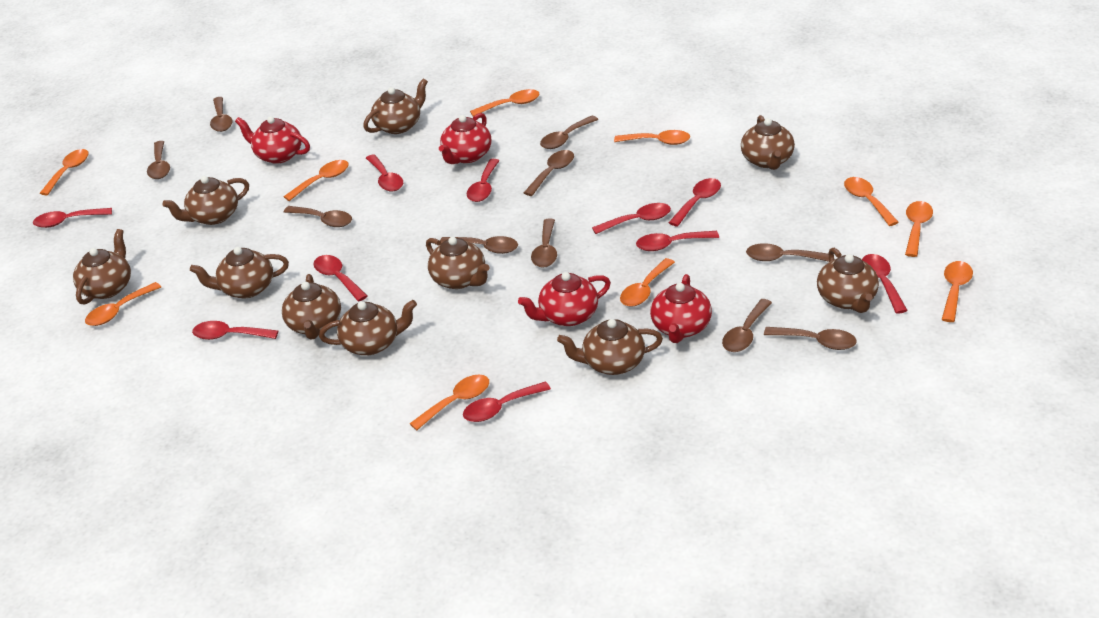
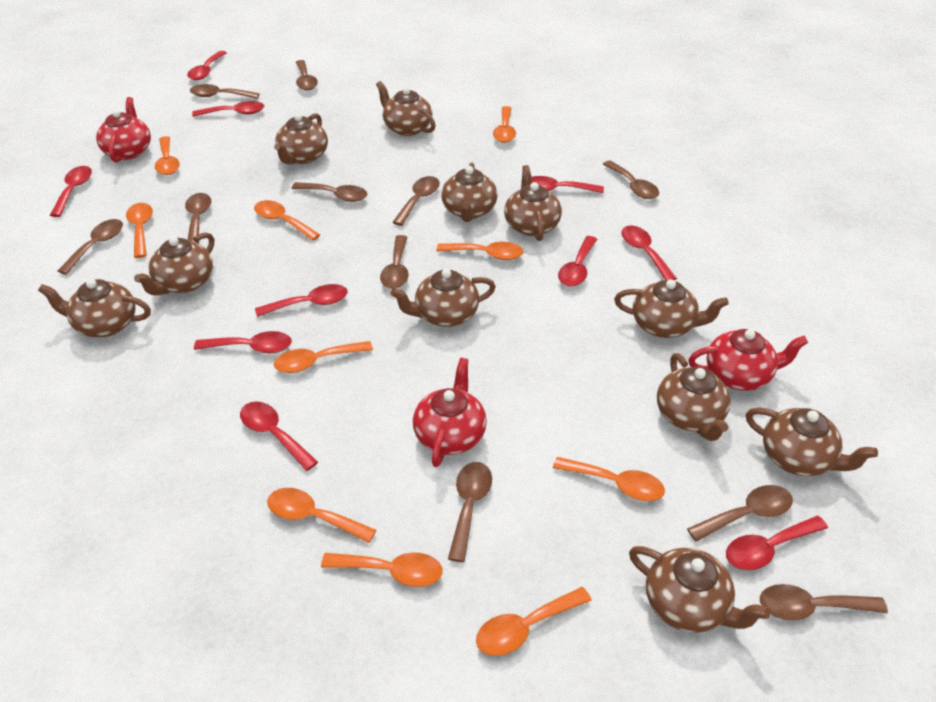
brown spoon: [147,141,170,179] [210,97,232,132] [284,206,352,227] [440,236,518,254] [524,150,574,196] [531,219,557,268] [540,116,599,149] [722,299,772,352] [746,243,830,262] [764,327,857,350] = 10 -> [57,219,123,275] [185,193,211,244] [190,84,260,99] [291,182,367,202] [296,60,318,90] [380,235,409,289] [392,176,440,226] [448,462,492,562] [603,160,659,199] [687,485,793,542] [760,584,888,620] = 11
brown teapot: [73,229,131,305] [163,176,249,225] [190,247,289,298] [282,274,341,339] [319,300,417,355] [363,78,428,134] [426,237,490,289] [557,319,663,375] [741,115,795,170] [817,248,879,313] = 10 -> [38,279,151,337] [134,232,214,296] [274,113,328,164] [376,81,436,136] [390,269,496,327] [441,163,497,222] [504,165,562,241] [614,279,729,338] [629,546,770,633] [657,353,731,441] [746,407,878,476] = 11
red teapot: [235,116,310,164] [439,113,491,164] [518,272,611,326] [650,274,712,343] = 4 -> [96,97,151,162] [413,358,487,467] [688,329,808,391] = 3

